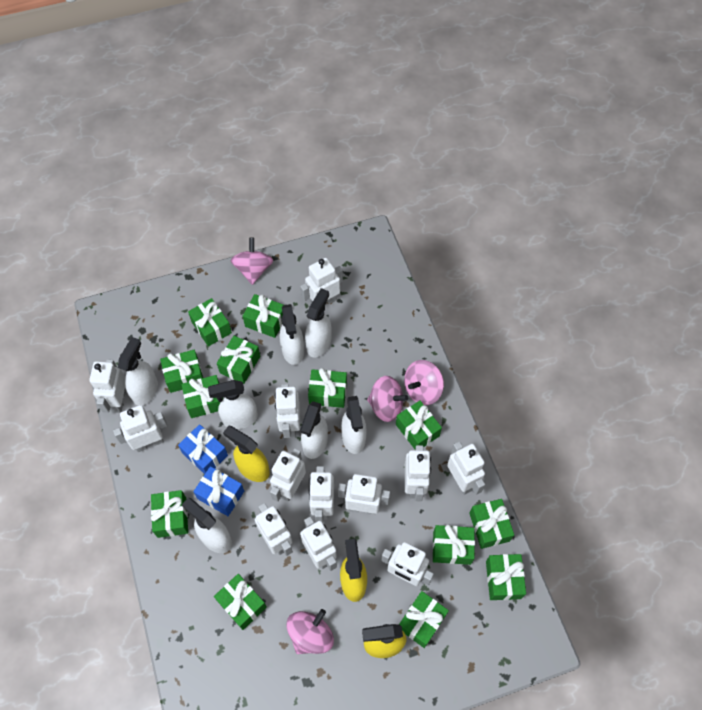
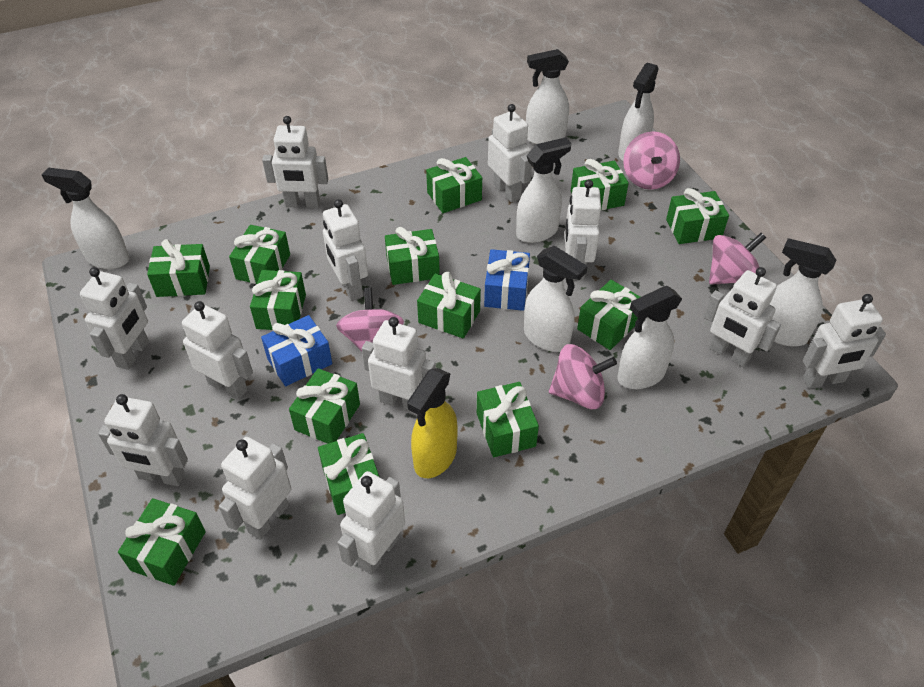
yellow spray bottle: [223,426,270,482] [340,539,367,602] [362,624,406,658] = 3 -> [407,368,458,478] = 1

